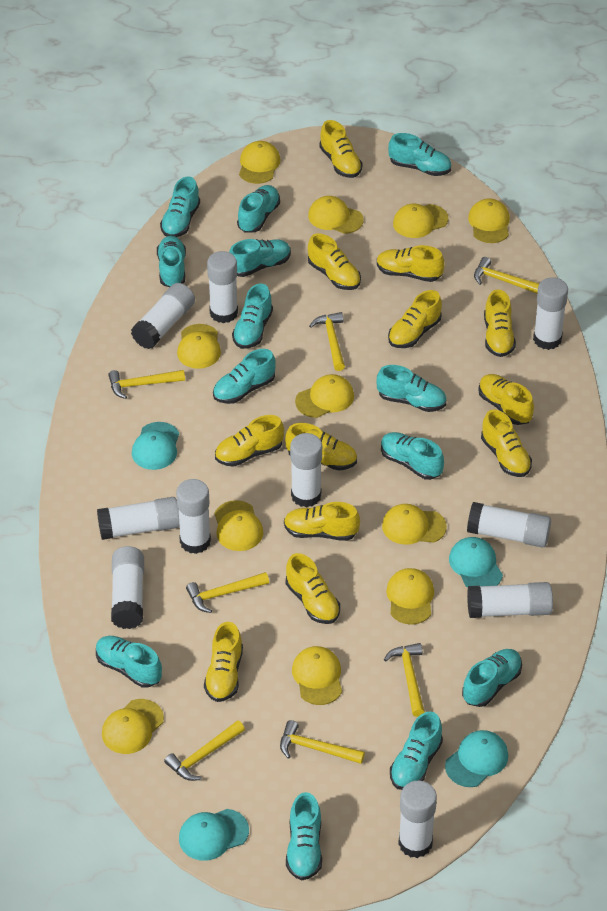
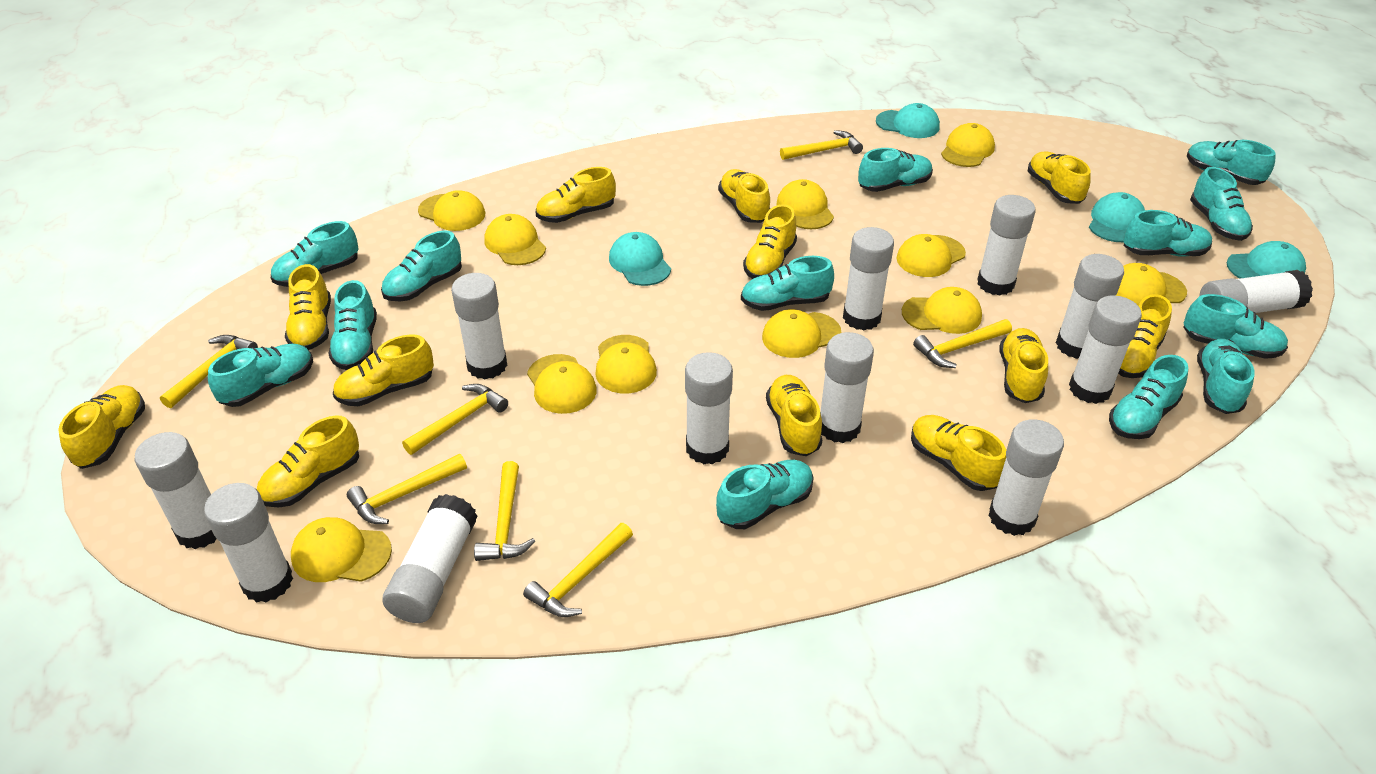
white glue stick: [97,497,180,540] [111,546,144,629] [131,283,195,349] [176,479,211,554] [207,251,238,323] [290,433,322,507] [398,781,437,858] [467,502,551,548] [467,582,553,618] [533,277,568,350] = 10 -> [134,432,216,549] [204,483,293,603] [382,494,477,623] [451,273,507,379] [685,352,733,464] [820,332,874,443] [843,227,894,330] [977,195,1036,296] [989,419,1064,536] [1056,254,1124,359] [1069,296,1142,404] [1199,270,1313,313] = 12

